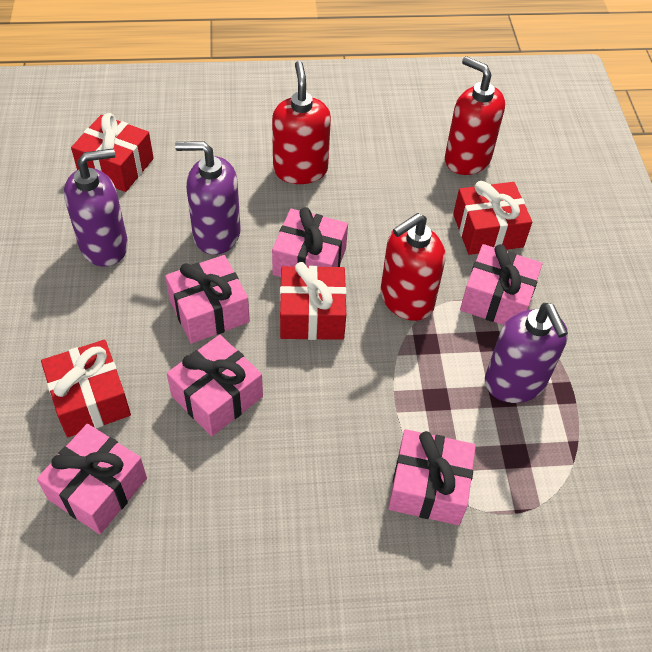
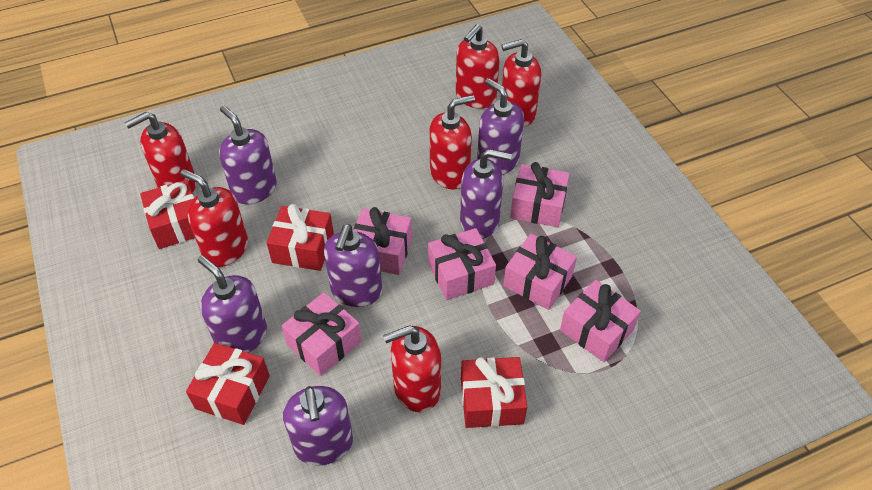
purple soap dispenser: [64,149,128,267] [175,141,241,255] [485,303,568,403] = 3 -> [198,255,267,353] [219,106,277,204] [283,386,353,465] [324,224,382,307] [460,149,512,239] [477,78,524,175] = 6
red soap dispenser: [272,61,331,184] [381,213,445,321] [445,56,505,175] = 3 -> [125,112,196,193] [180,169,248,267] [383,325,441,412] [430,95,475,190] [456,24,500,109] [502,39,541,127] = 6

